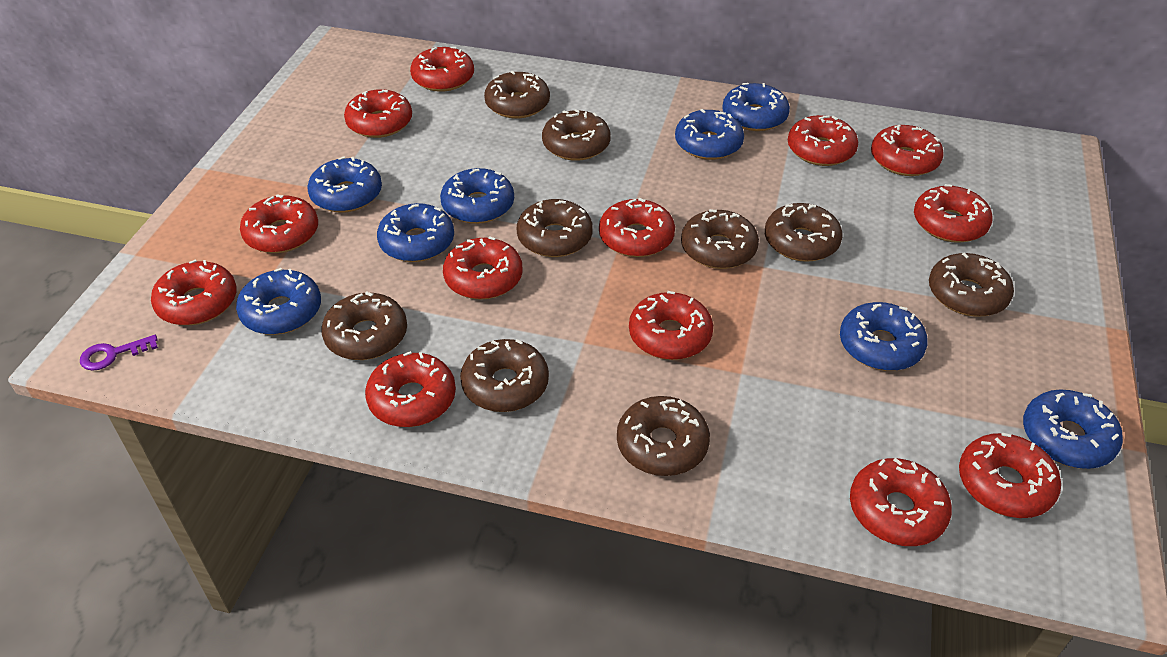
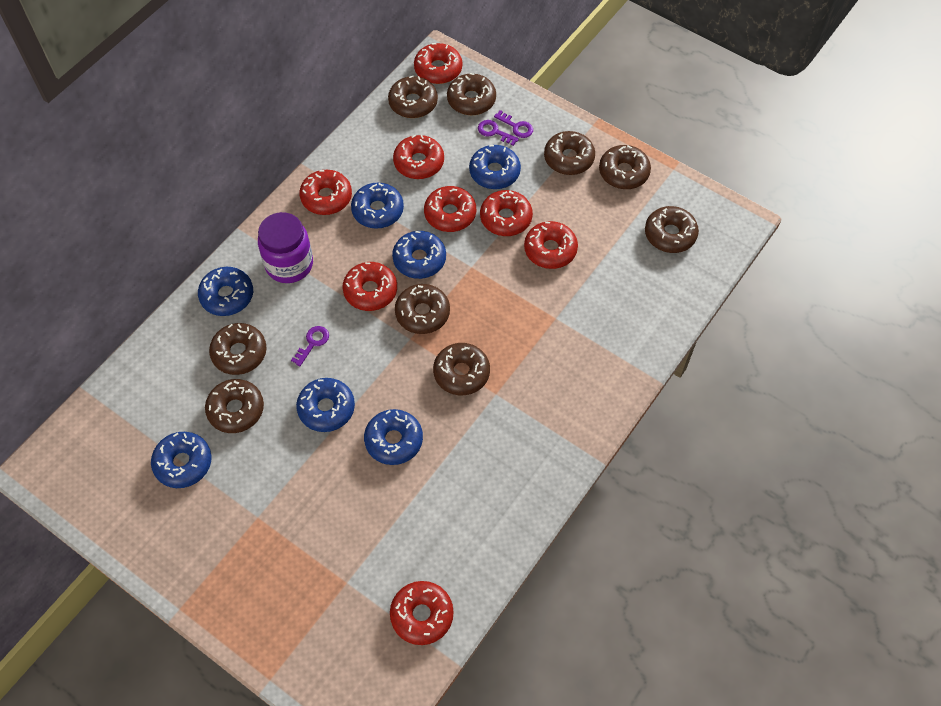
blue donut: [236,268,321,335] [307,156,382,212] [377,203,454,262] [440,168,514,224] [675,109,744,160] [722,83,790,131] [840,302,928,371] [1023,389,1123,469] = 8 -> [151,432,212,488] [198,267,253,316] [296,378,355,432] [351,182,404,229] [364,409,423,465] [392,231,446,279] [469,145,521,189] = 7
purple jar: none = 0 -> [258,212,313,283] = 1
purple key: [80,335,158,371] = 1 -> [291,326,329,366] [478,120,519,146] [494,110,533,138] = 3
red donut: [151,259,237,325] [240,194,318,253] [344,89,412,138] [365,351,456,427] [410,47,474,92] [443,236,523,300] [599,198,675,257] [629,291,713,360] [788,115,858,166] [850,458,952,546] [871,125,944,176] [914,184,993,243] [959,433,1061,518] = 13 -> [299,170,352,215] [343,262,397,311] [390,581,454,645] [393,135,444,179] [414,43,462,84] [424,186,476,232] [480,190,533,236] [524,221,578,269] = 8

